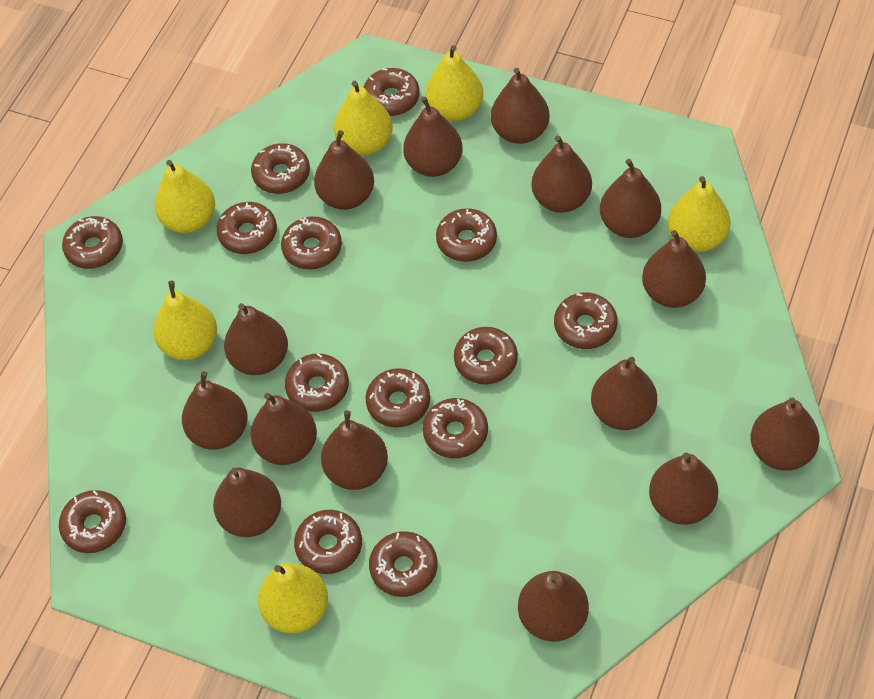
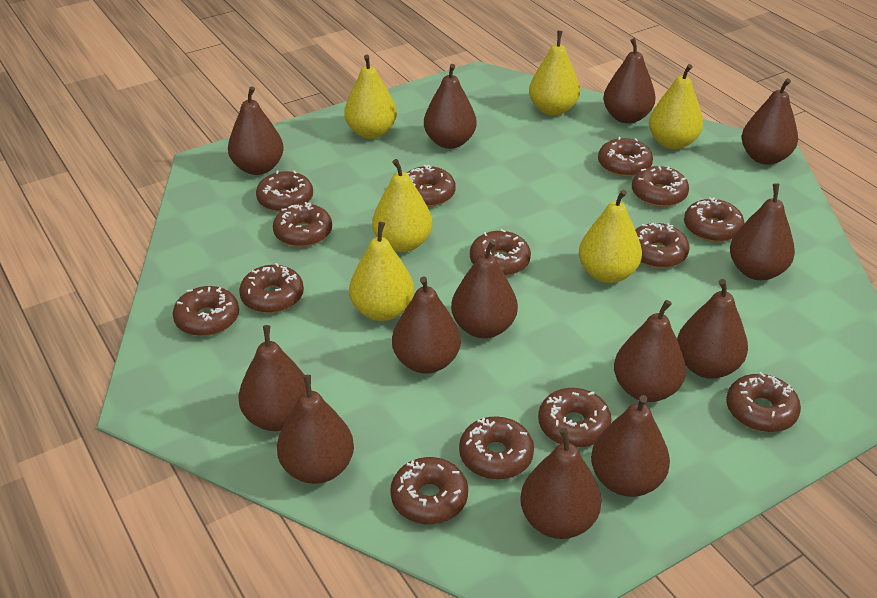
brown pear: [182,371,247,450] [213,467,281,537] [224,303,288,375] [251,393,317,465] [314,130,374,210] [321,410,388,490] [403,97,463,177] [491,68,550,144] [518,571,589,642] [531,135,592,213] [591,357,657,430] [600,159,661,238] [642,230,706,308] [649,452,718,525] [751,397,819,471] = 15 -> [228,87,284,175] [238,325,312,431] [277,375,354,484] [392,276,461,374] [424,64,477,149] [451,240,518,338] [520,428,601,539] [591,395,670,497] [603,38,656,123] [614,300,686,402] [677,279,748,379] [730,183,795,280] [742,78,798,165] = 13

